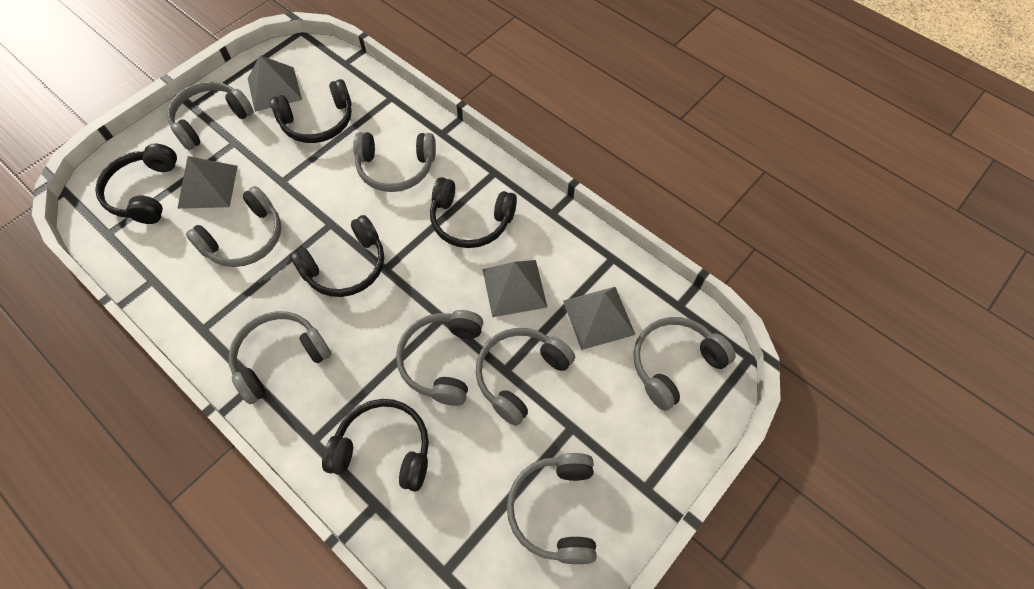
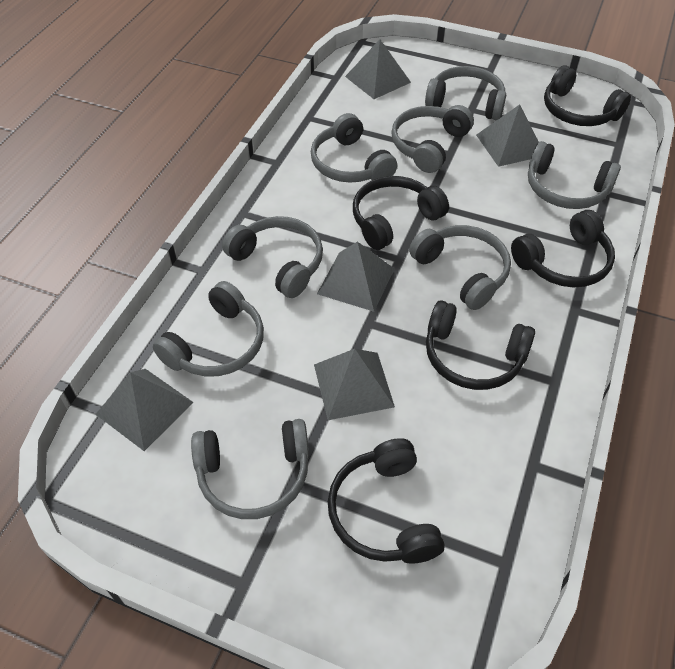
grey pyramid: [177,156,238,209] [248,55,302,112] [483,260,547,317] [563,287,635,350] = 4 -> [95,369,194,451] [314,349,395,420] [317,242,394,312] [345,39,411,99] [476,104,538,167] = 5

